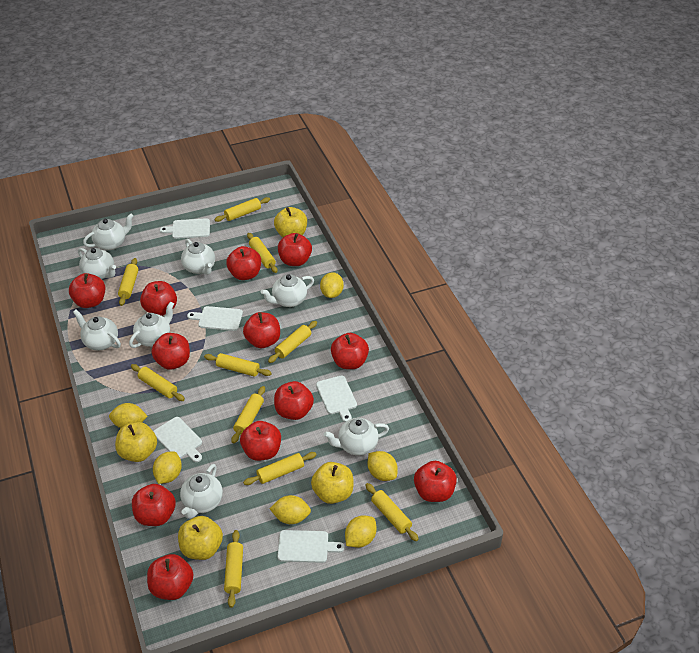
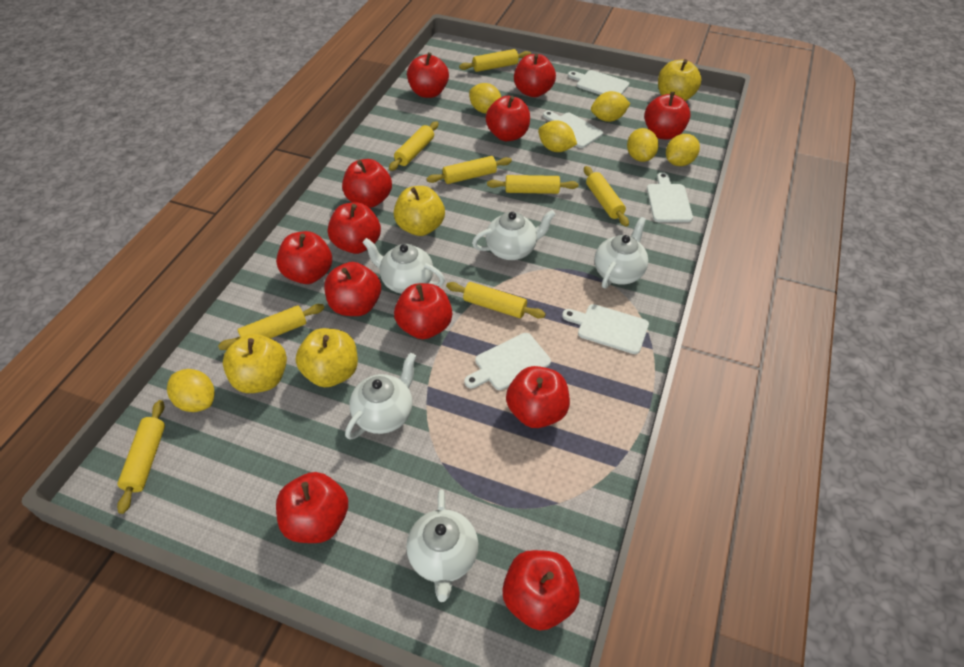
white teapot: [73,310,121,350] [78,248,116,279] [83,213,134,250] [129,302,174,348] [180,464,223,519] [181,239,215,275] [261,274,314,307] [324,418,389,456] = 8 -> [345,353,416,440] [362,238,445,294] [406,489,478,602] [472,210,556,260] [594,217,648,288] = 5
yellow rolling pin: [118,258,139,306] [131,364,185,401] [204,353,272,377] [214,197,270,222] [224,530,243,608] [231,386,265,443] [243,452,317,485] [247,233,277,273] [268,321,317,363] [366,483,419,541] = 10 -> [117,400,165,514] [218,304,324,350] [389,121,439,171] [427,156,512,184] [446,282,546,318] [459,49,531,72] [487,175,578,194] [584,166,629,226] = 8

